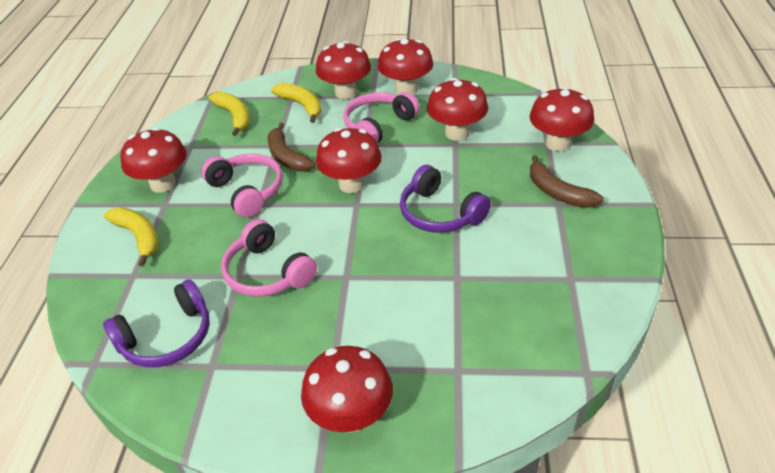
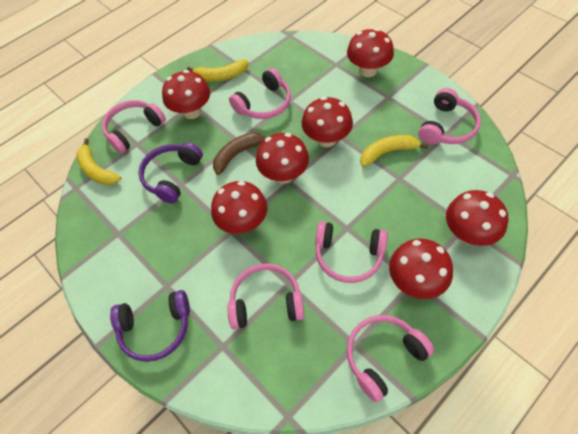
brown banana: [267,123,315,172] [530,155,604,208] = 2 -> [213,132,267,175] = 1
pink headphones: [201,154,283,218] [221,219,317,297] [343,92,420,143] = 3 -> [102,100,166,154] [228,264,305,329] [229,68,291,119] [315,221,388,283] [347,315,434,402] [418,88,481,145] = 6

